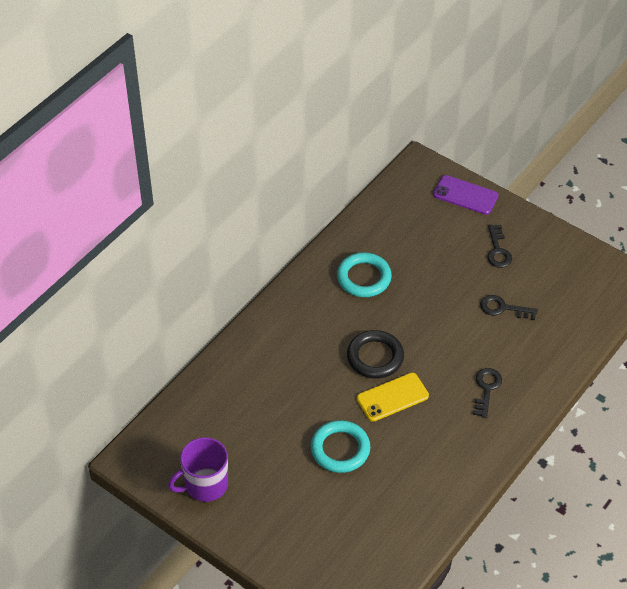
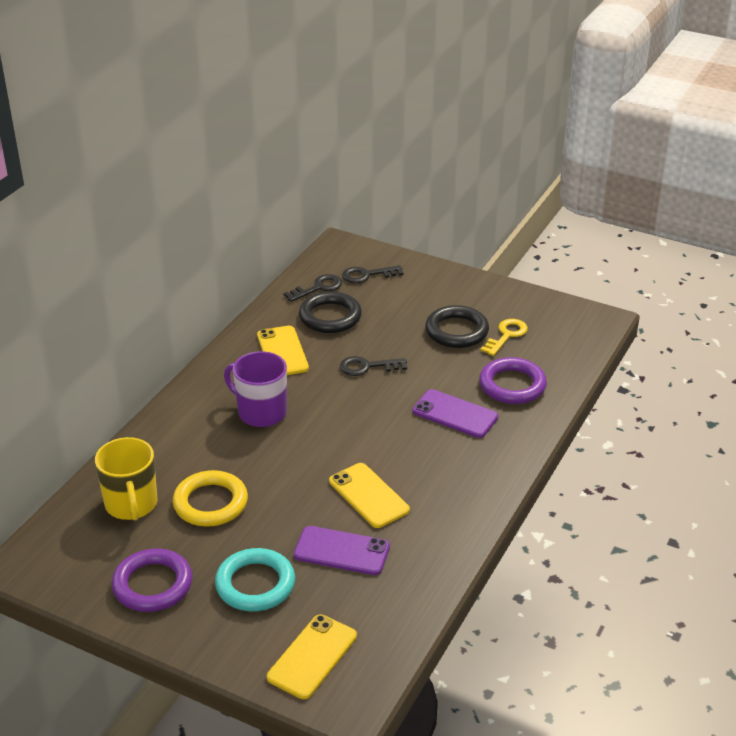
black ring: [347,330,404,379] = 1 -> [299,291,362,333] [425,305,489,348] = 2
purple phone: [433,175,499,215] = 1 -> [294,526,390,575] [412,389,498,438] = 2
purple ring: none = 0 -> [112,548,193,612] [479,357,547,404] = 2
turquoise ring: [310,420,370,473] [337,252,392,297] = 2 -> [215,548,295,611] = 1
yellow key: none = 0 -> [480,319,528,356] = 1
yellow mug: none = 0 -> [95,437,158,520] = 1
yellow phone: [357,373,429,422] = 1 -> [257,326,309,375] [267,614,357,699] [329,463,410,528] = 3
yellow ring: none = 0 -> [173,470,248,527] = 1

